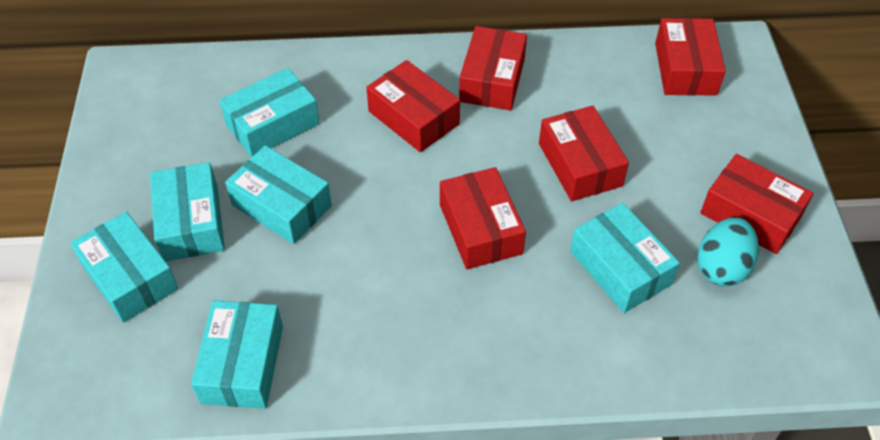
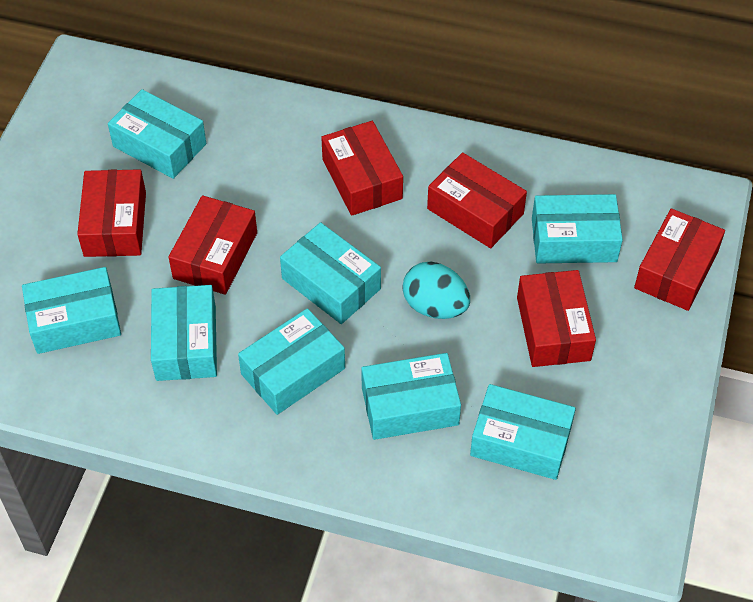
turquoise box: [70,211,178,323] [150,162,225,261] [191,301,283,409] [219,68,319,157] [225,145,332,244] [570,203,680,313] = 6 -> [22,267,121,354] [108,89,206,179] [151,285,217,381] [238,308,345,415] [280,222,381,324] [361,353,461,440] [470,384,576,480] [532,194,623,264] = 8

